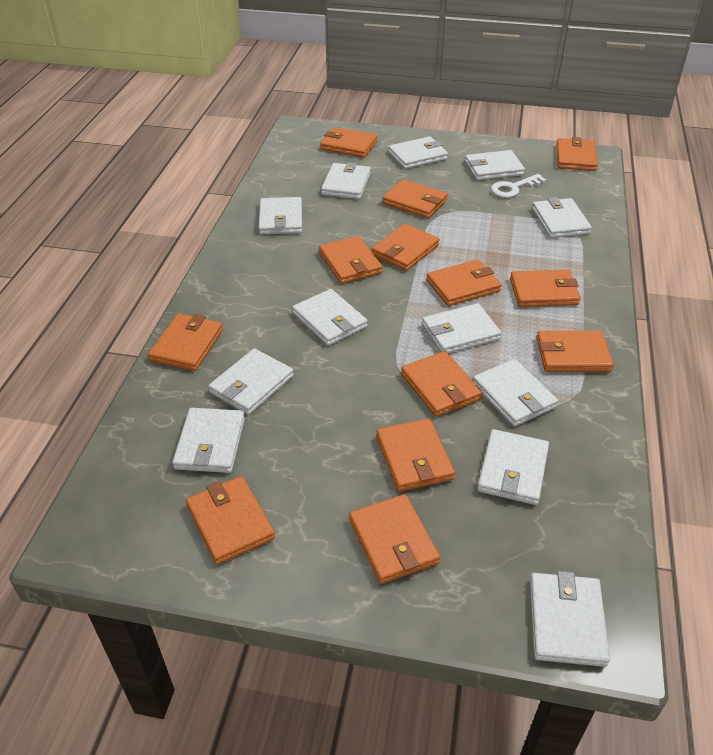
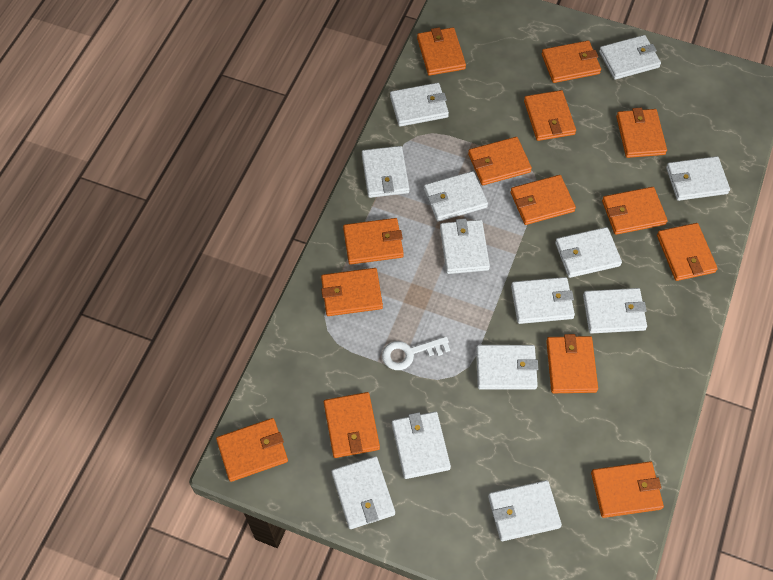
orange wallet: [148,314,223,371] [186,476,275,564] [319,236,383,284] [320,127,377,158] [349,494,440,584] [371,223,440,271] [376,419,455,492] [383,179,448,218] [401,351,482,417] [426,259,501,306] [510,270,581,307] [537,331,614,372] [556,137,598,171] = 13 -> [216,418,288,482] [321,268,383,316] [324,392,380,458] [343,218,404,265] [417,27,466,76] [468,137,532,185] [510,175,576,225] [524,90,576,141] [542,40,601,83] [546,334,598,393] [591,462,664,518] [602,187,668,235] [616,108,667,158] [657,223,718,281] = 14
white wallet: [172,408,245,473] [208,348,294,415] [259,197,302,234] [292,289,368,346] [321,162,371,199] [388,136,448,169] [422,303,501,353] [465,150,525,180] [473,359,558,427] [477,429,549,505] [530,571,610,667] [532,197,592,238] = 12 -> [332,456,395,529] [362,146,409,198] [390,83,449,127] [392,412,451,479] [424,171,488,222] [440,219,490,274] [476,345,538,390] [488,480,562,541] [511,277,575,324] [555,227,622,278] [583,288,647,334] [599,35,661,80] [666,156,730,201] = 13

